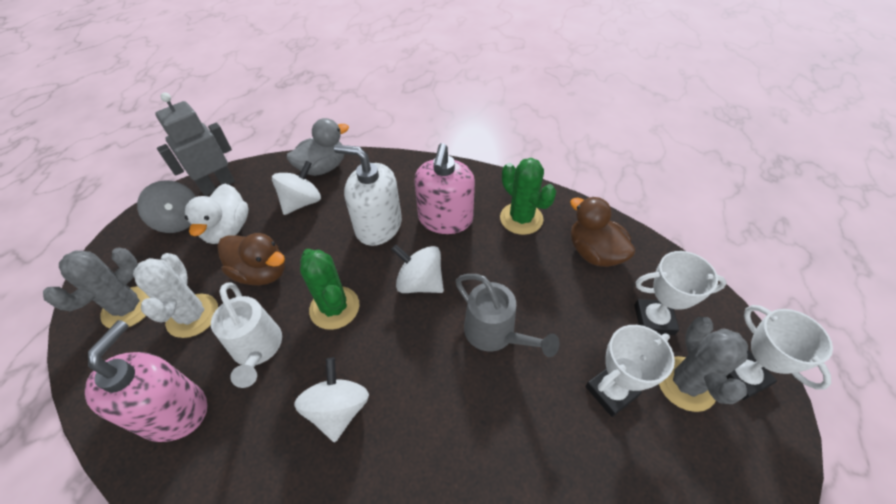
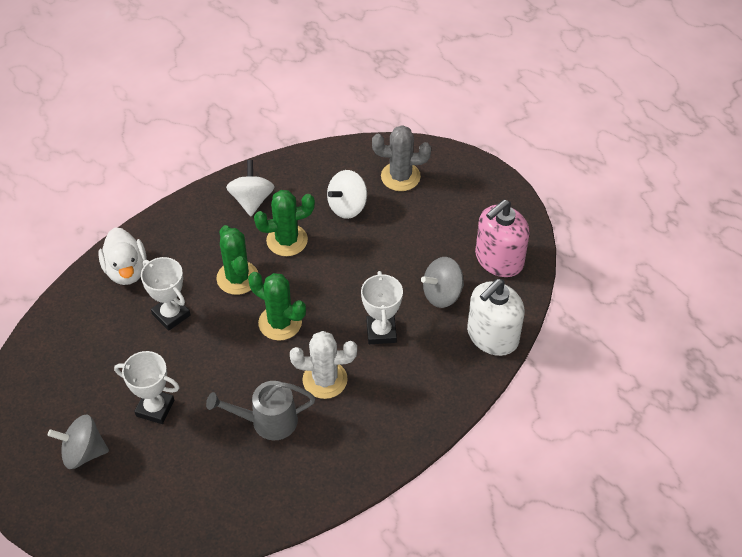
brown duck: [218,233,285,286] [570,197,635,267] = 2 -> none = 0
green cactus: [300,249,360,330] [500,158,556,235] = 2 -> [216,225,258,295] [248,272,306,341] [254,190,315,256] = 3
grey cactus: [43,248,150,328] [659,317,748,412] = 2 -> [372,125,431,191] = 1
grey duck: [287,118,349,176] = 1 -> none = 0
grey robot: [155,92,235,196] = 1 -> none = 0
grey spinning top: [137,180,196,233] = 1 -> [48,415,109,469] [421,257,464,308] = 2
pink soap dispenser: [85,320,207,442] [414,143,475,234] = 2 -> [475,200,529,277] = 1
white spinning top: [272,161,321,215] [294,358,369,442] [391,245,444,293] = 3 -> [226,160,275,216] [327,170,367,219] = 2
white watering can: [211,283,282,388] = 1 -> none = 0

